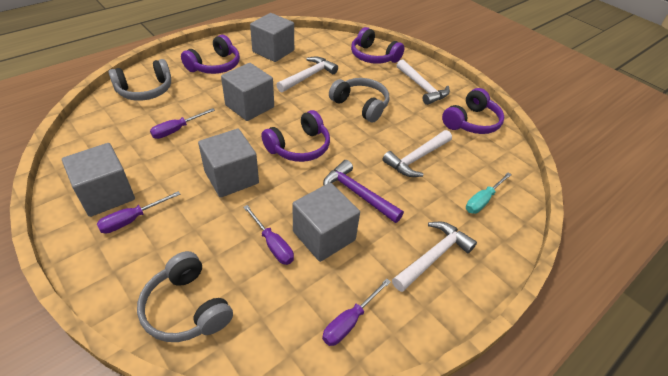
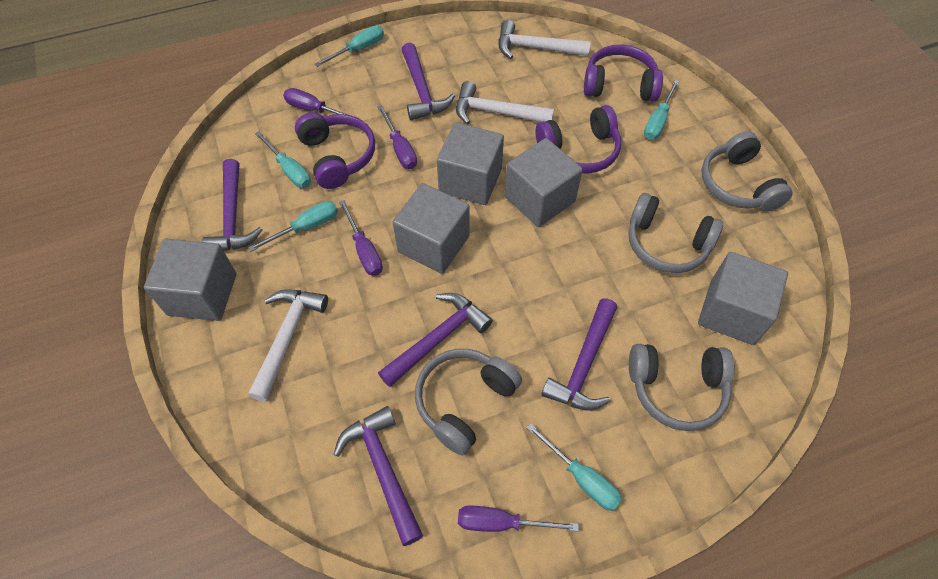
grey headphones: [108,59,171,101] [137,251,233,342] [329,78,389,122] = 3 -> [415,349,522,456] [628,193,723,273] [629,344,735,431] [701,131,793,212] = 4
purple hammer: [323,160,404,223] = 1 -> [202,159,263,251] [334,406,423,546] [378,293,493,387] [402,43,455,120] [541,298,617,411] = 5
purple headphones: [181,35,240,74] [261,110,330,162] [351,27,405,64] [442,88,504,134] = 4 -> [295,112,375,189] [536,105,621,174] [584,45,663,102] = 3
turquoise screwdriver: [466,173,512,214] = 1 -> [248,201,338,252] [255,131,311,188] [314,26,384,67] [526,423,622,511] [644,80,679,140] = 5
white hammer: [276,57,338,93] [382,130,452,177] [392,222,477,292] [397,59,450,105] = 4 -> [248,289,328,402] [456,81,554,125] [498,20,591,59] = 3

